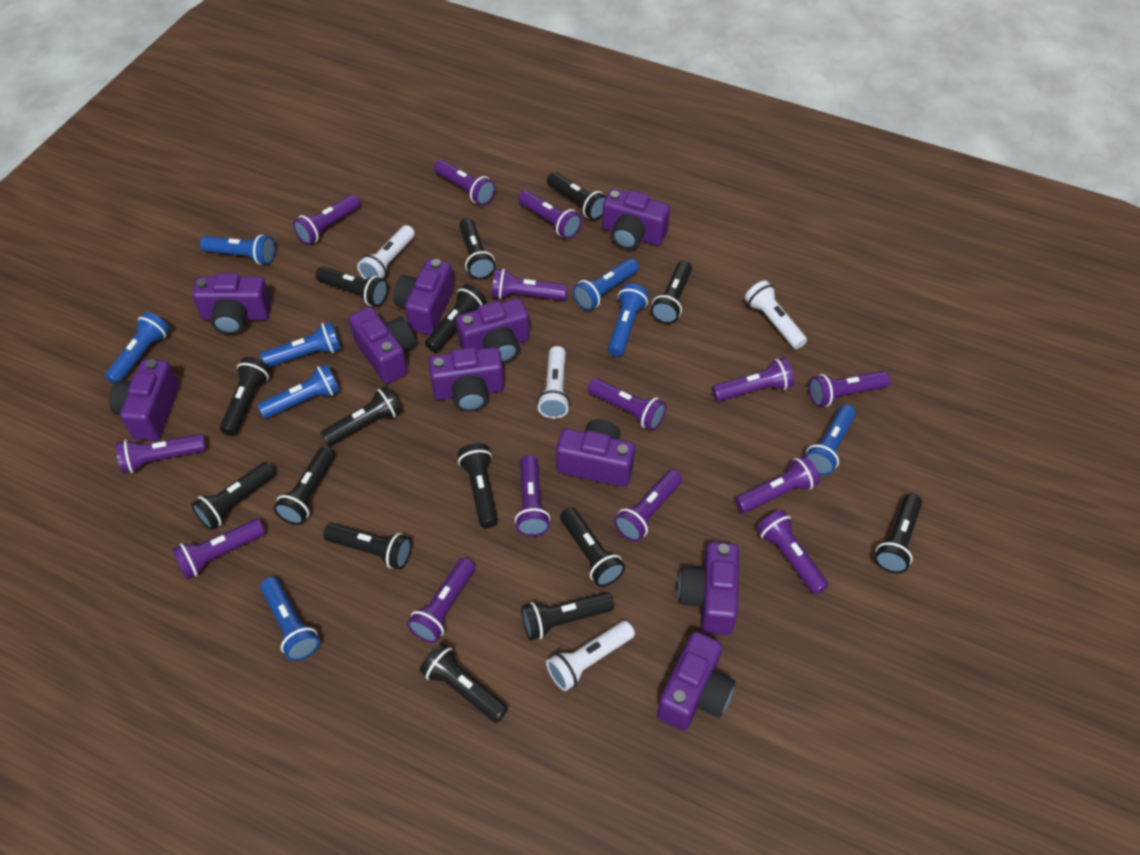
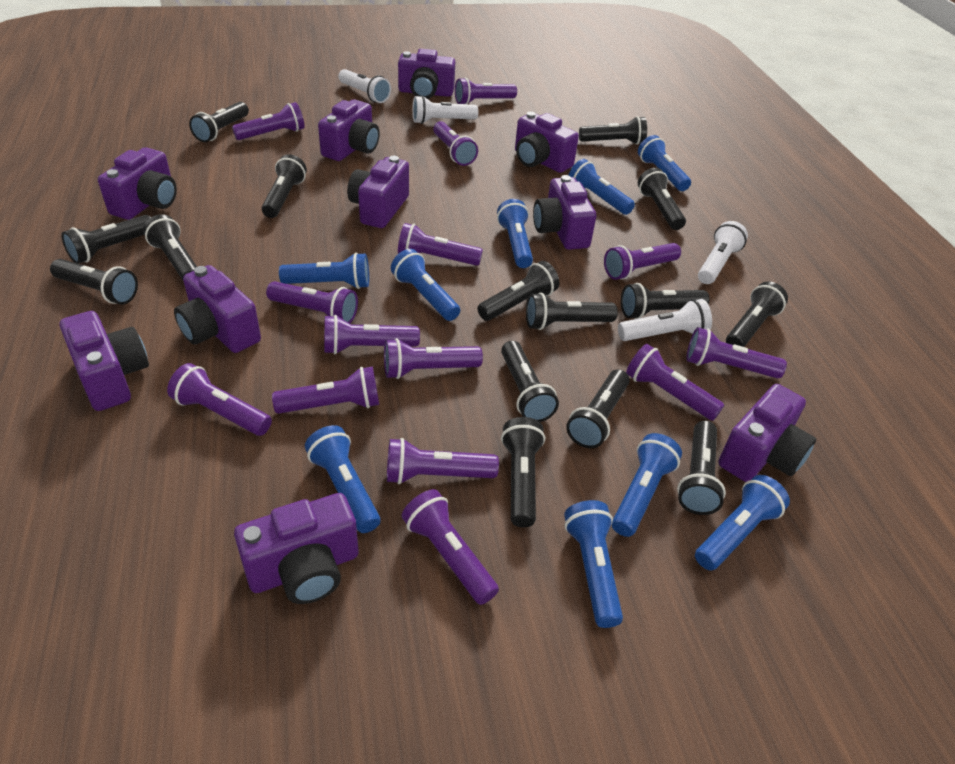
blue flashlight: [105,312,170,384] [200,234,275,265] [257,364,340,419] [260,322,341,367] [260,577,320,661] [573,258,639,311] [608,283,649,357] [805,404,856,476] = 8 -> [279,253,369,289] [305,425,380,533] [391,249,460,321] [497,199,533,268] [564,500,623,628] [568,159,635,215] [612,433,682,537] [638,135,691,191] [695,475,790,570] = 9

